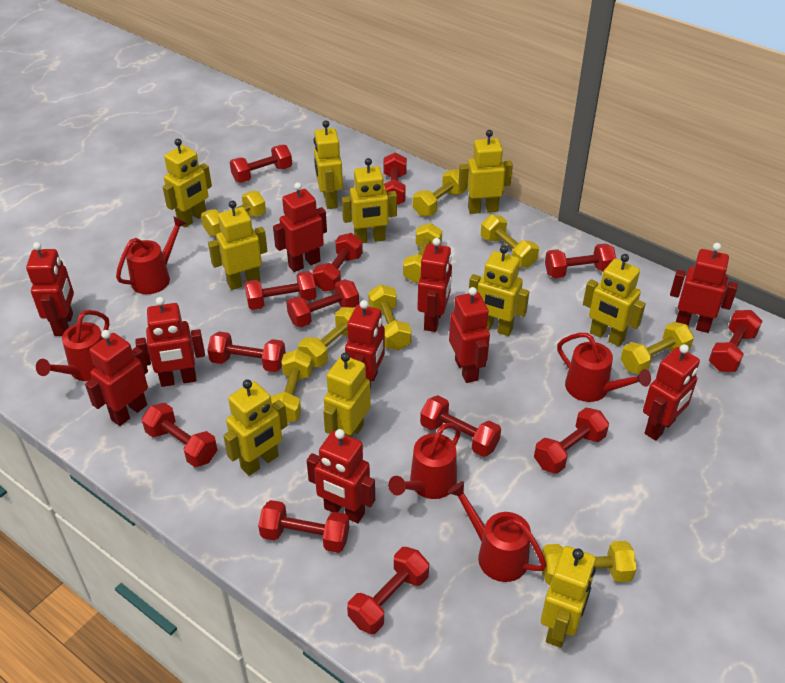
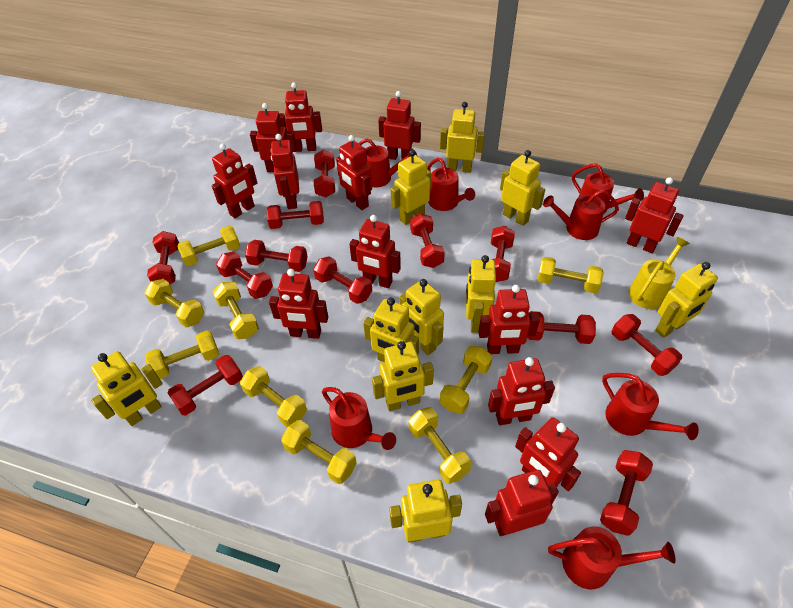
red dumbbell: [142,403,217,467] [207,331,286,372] [230,145,292,183] [245,271,316,310] [258,500,349,553] [287,279,359,327] [313,233,363,292] [347,547,429,634] [383,152,407,205] [420,395,501,457] [534,408,609,474] [545,243,616,278] [709,310,762,372] = 13 -> [147,231,179,284] [168,355,243,415] [216,252,273,299] [245,240,308,272] [266,201,324,229] [313,256,372,304] [314,150,335,197] [410,213,445,268] [490,226,515,282] [527,311,596,344] [600,450,653,536] [612,314,682,376] = 12
red robot: [26,242,74,336] [85,330,148,426] [135,297,205,387] [273,182,327,272] [307,429,375,523] [345,300,385,389] [418,238,452,332] [449,287,490,383] [643,344,700,441] [670,243,738,333] = 10 -> [212,144,257,218] [250,103,296,172] [269,269,328,339] [271,134,299,209] [279,83,322,152] [336,135,372,210] [349,215,401,288] [378,91,421,160] [478,285,540,354] [485,470,559,536] [488,357,555,425] [515,417,581,491] [625,177,684,253] = 13
red watering can: [36,310,110,381] [116,217,187,294] [388,423,461,499] [448,481,546,582] [557,333,651,402] = 5 -> [322,387,396,450] [358,138,417,187] [427,158,475,211] [543,190,619,240] [548,526,676,589] [572,163,644,214] [602,373,699,440] = 7
yellow watering can: none = 0 -> [629,237,690,309] = 1

